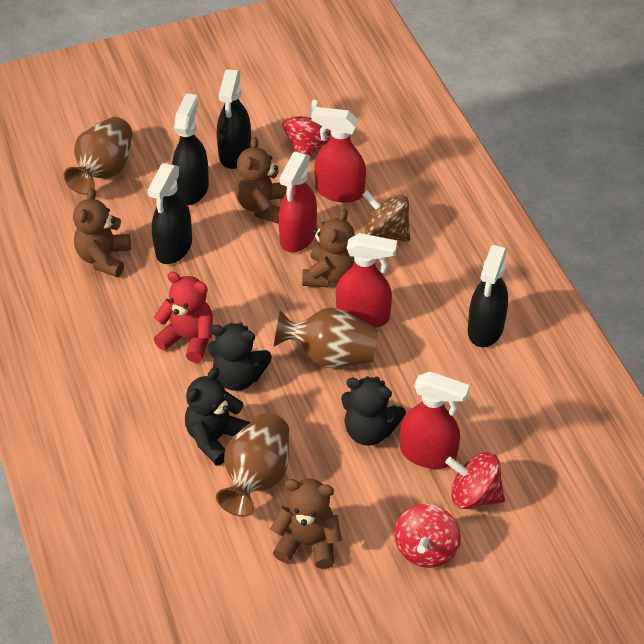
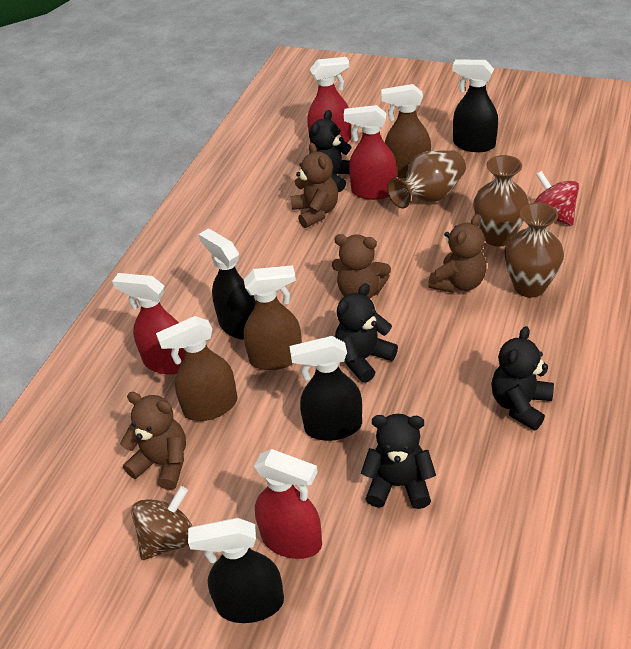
black teddy bear: [185,367,250,466] [208,323,272,391] [341,376,406,446] = 3 -> [309,110,351,192] [335,283,398,383] [361,414,436,509] [491,326,554,431] = 4
brown spray bottle: none = 0 -> [156,316,237,421] [244,265,302,370] [381,84,431,178] = 3
red spinning top: [282,100,331,155] [394,504,461,568] [445,452,505,509] = 3 -> [534,171,579,226] = 1
red teddy bear: [154,271,213,363] = 1 -> none = 0

